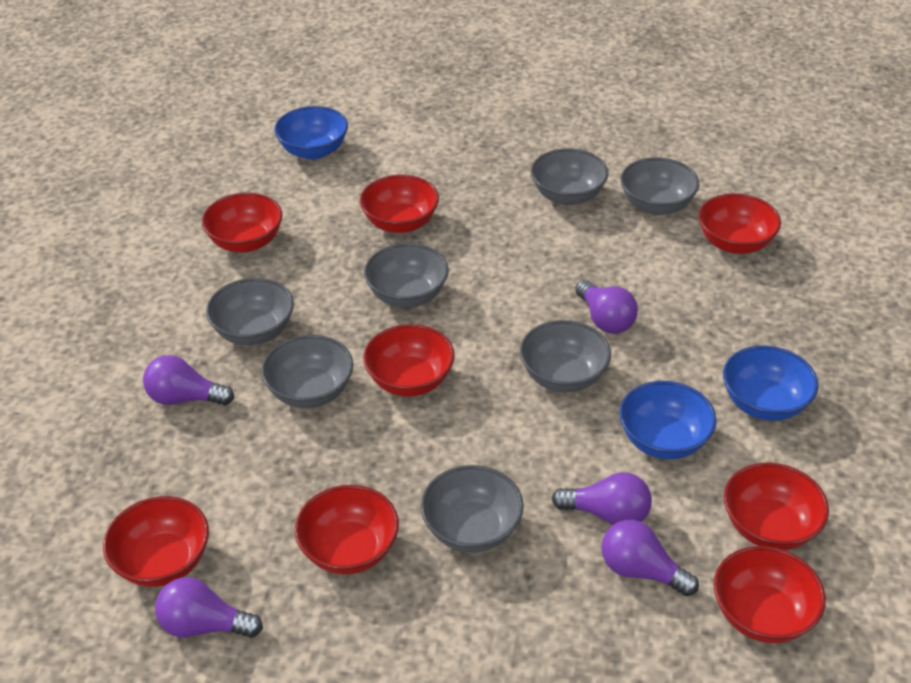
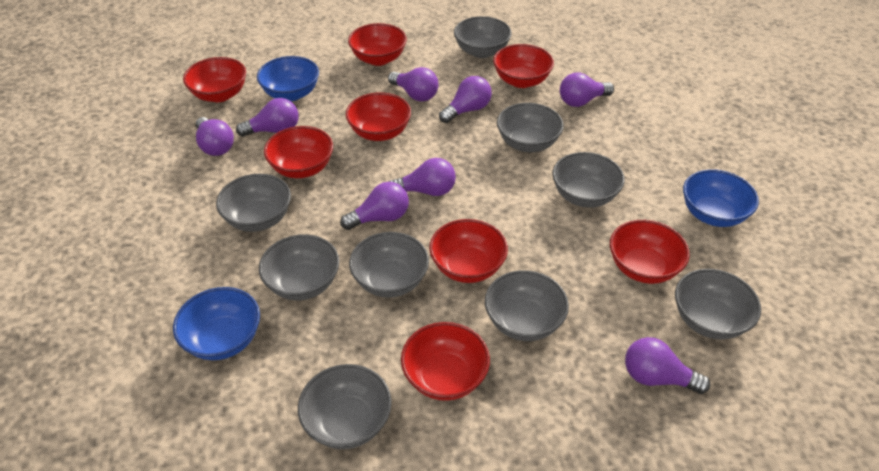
grey bowl: [206,278,294,345] [261,335,353,408] [364,243,449,308] [421,465,524,553] [520,320,611,393] [531,149,609,205] [620,157,699,215] = 7 -> [216,174,291,232] [259,234,339,301] [298,364,392,449] [349,232,429,298] [454,16,512,58] [485,270,569,341] [497,103,564,152] [552,152,625,208] [675,269,761,339] = 9
purple light bulb: [143,355,234,406] [155,577,263,638] [552,472,652,525] [575,280,638,334] [601,520,699,596] = 5 -> [196,117,234,156] [236,98,299,137] [340,182,409,230] [388,67,438,102] [389,158,456,196] [439,76,492,123] [560,73,614,107] [625,337,710,394] = 8

